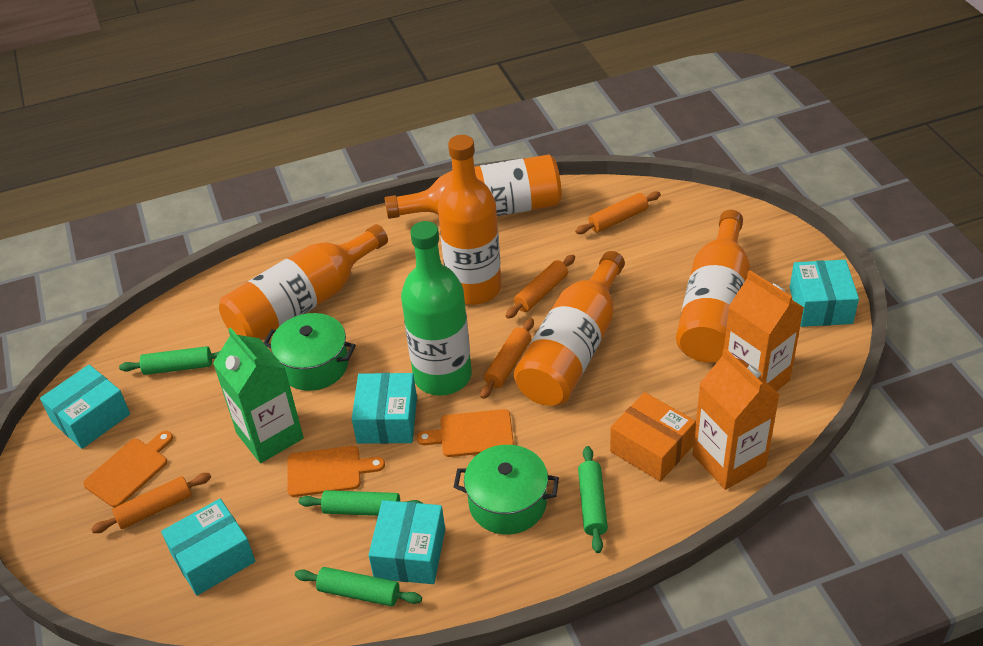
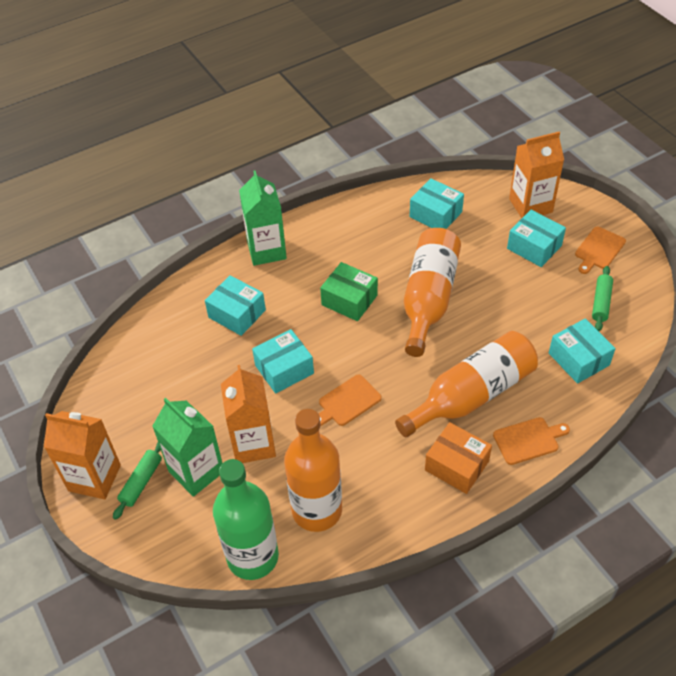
green box: none = 0 -> [320,262,378,321] = 1
green carton: [213,328,304,463] = 1 -> [152,398,223,497] [239,170,287,266] = 2
green pot: [264,313,356,391] [454,445,559,535] = 2 -> none = 0
green rolling pin: [119,346,220,375] [295,567,422,606] [298,490,424,516] [578,446,608,553] = 4 -> [113,442,162,520] [592,266,613,331] = 2
orange bottle: [219,224,388,340] [384,154,562,219] [438,135,501,305] [514,251,625,406] [676,210,750,363] = 5 -> [284,409,342,532] [395,331,538,437] [404,228,461,357] = 3
orange carton: [693,348,779,490] [724,270,804,392] = 2 -> [44,411,121,499] [221,365,276,463] [509,132,564,218] = 3
orange rolling pin: [91,473,211,533] [480,318,534,399] [506,255,575,319] [575,191,661,234] = 4 -> none = 0

